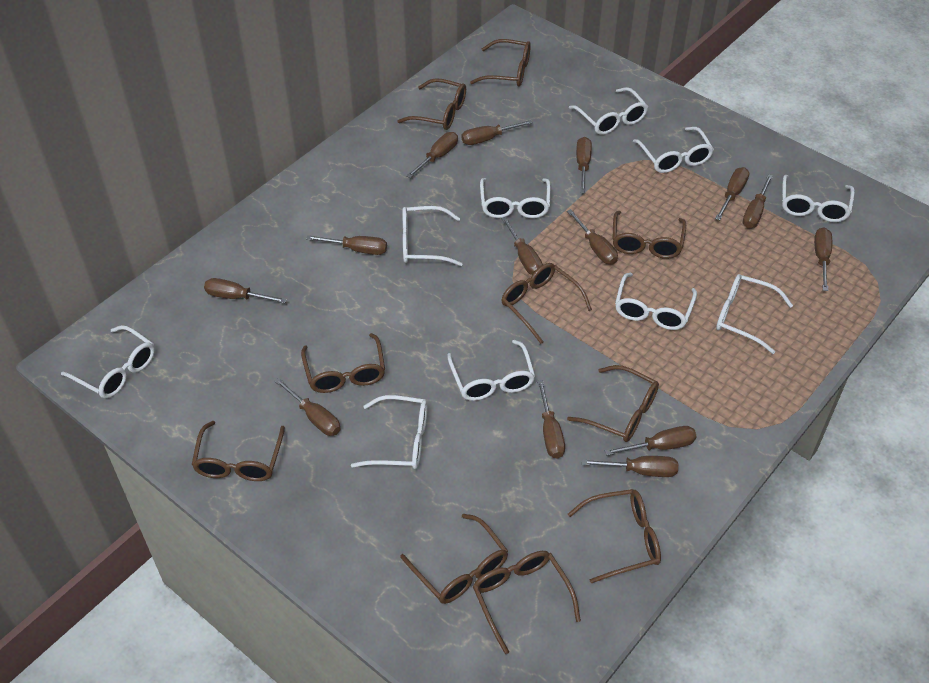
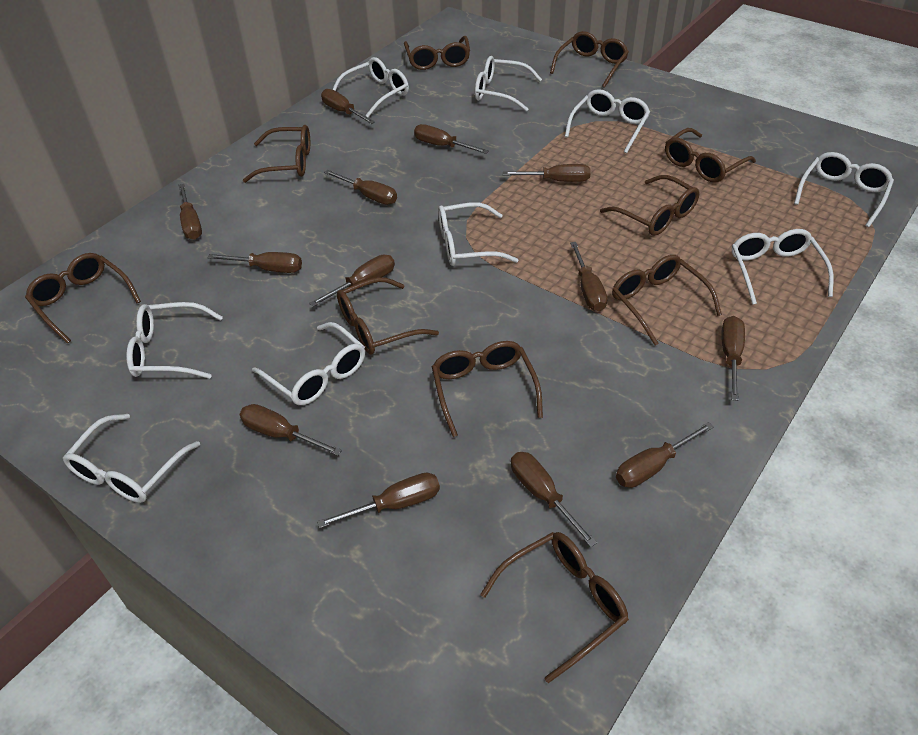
brown screwdriver: [204,278,287,303] [274,378,341,436] [306,235,387,255] [406,132,458,178] [461,120,533,145] [501,217,543,275] [537,380,565,459] [567,209,618,265] [576,137,592,193] [582,456,678,477] [605,426,696,456] [715,167,749,220] [742,174,773,229] [814,227,832,291] = 14 -> [178,184,202,240] [207,252,302,273] [240,404,342,456] [309,255,395,307] [317,473,440,528] [321,89,375,124] [324,170,397,205] [414,124,489,154] [503,164,590,182] [511,452,597,547] [570,242,607,311] [616,422,714,488] [721,316,745,401] = 13
white glasses: [61,325,155,398] [351,395,428,469] [402,206,462,266] [447,340,535,401] [480,178,551,218] [569,87,648,135] [615,273,697,330] [633,127,714,173] [716,274,793,354] [782,175,855,222] = 10 -> [63,414,200,503] [126,302,223,379] [252,322,365,405] [332,57,409,117] [438,202,518,266] [475,56,542,111] [565,89,650,153] [732,229,834,305] [794,152,894,227] = 9

